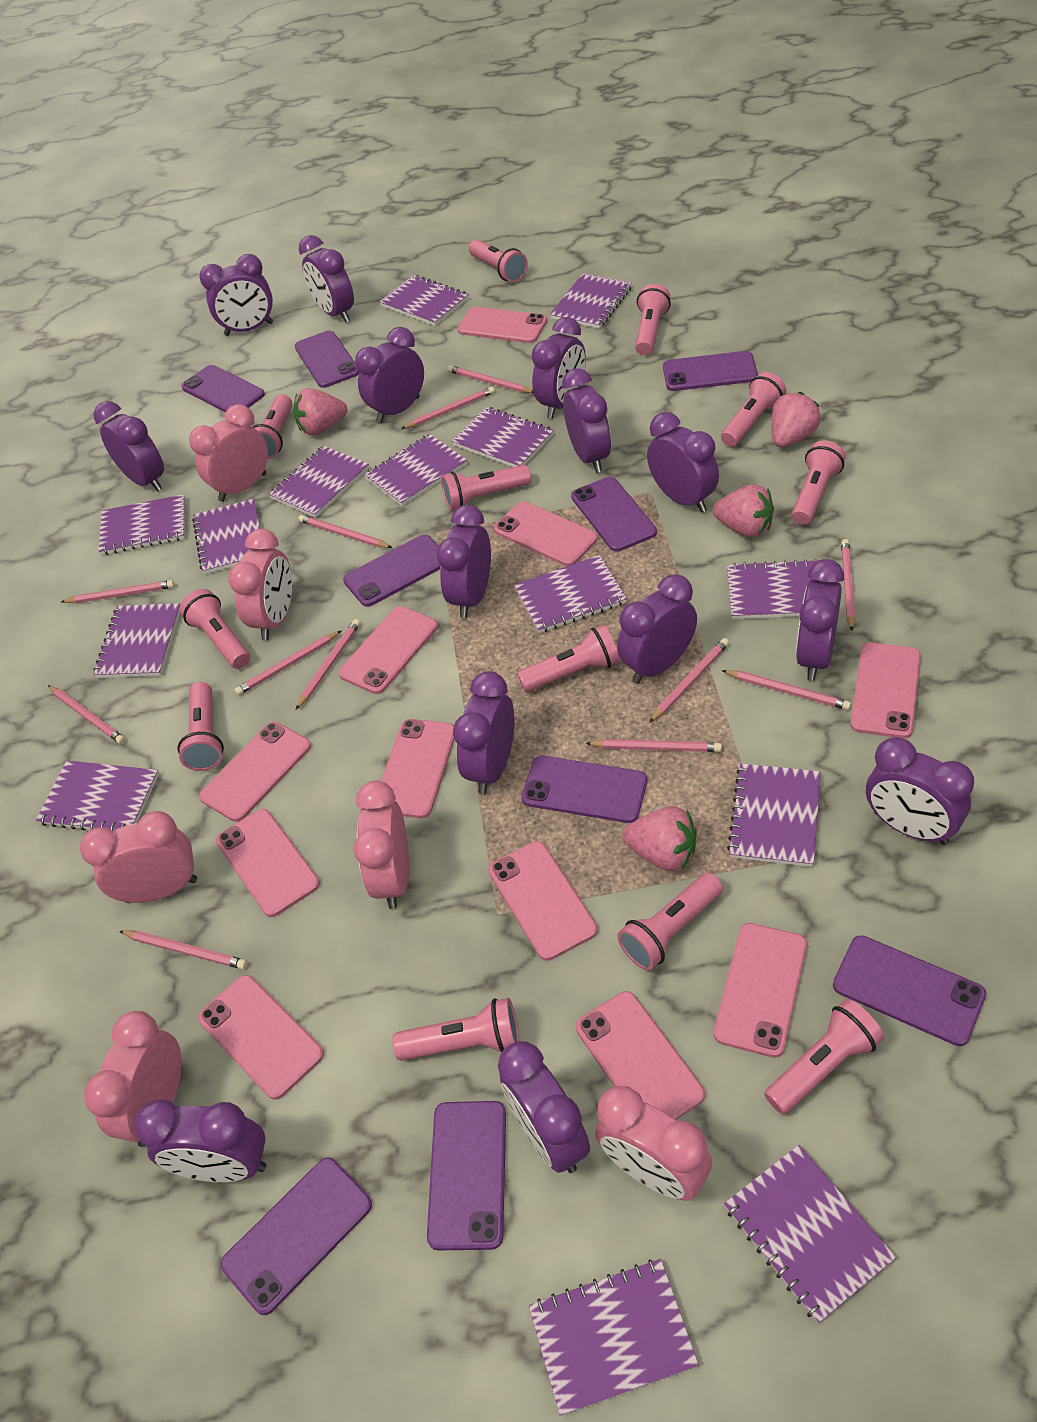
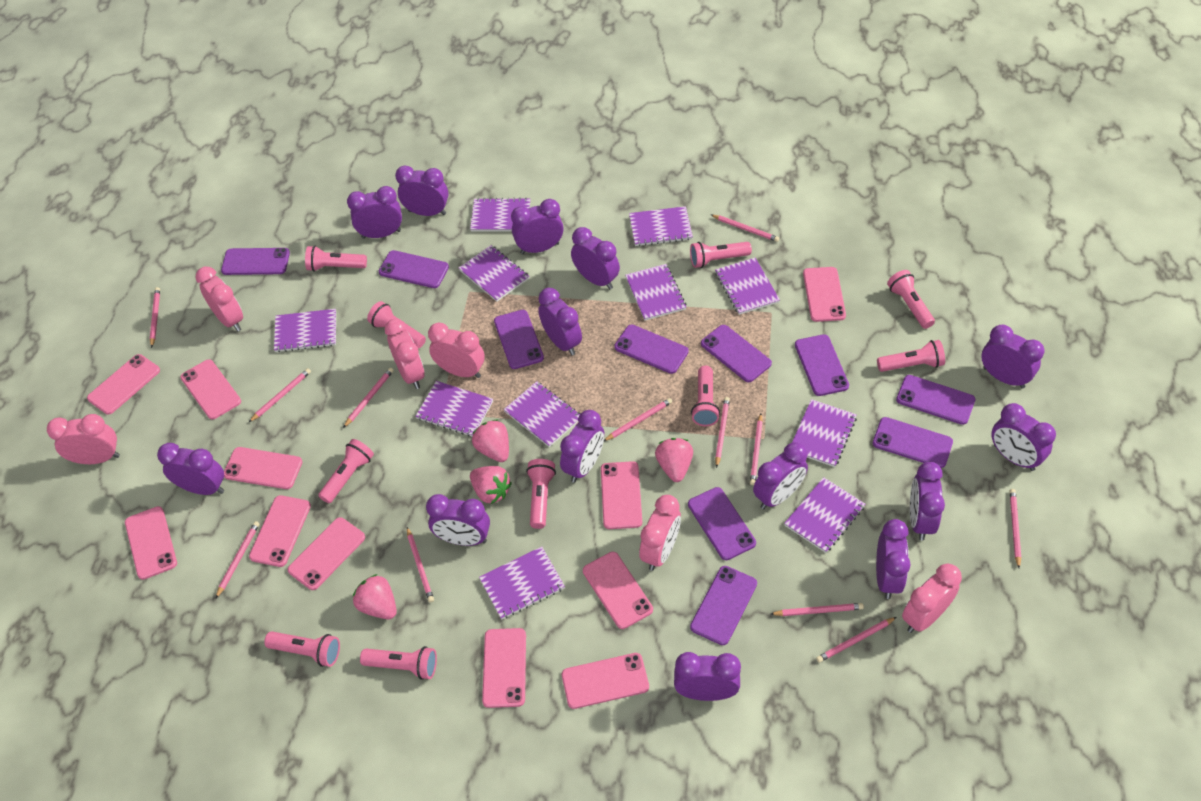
pink flashlight: [178,682,224,771] [180,589,250,669] [253,394,292,459] [392,998,519,1061] [441,465,531,510] [469,239,528,282] [517,625,620,692] [617,873,723,971] [635,284,671,355] [721,372,786,447] [764,999,884,1115] [792,441,846,525] = 12 -> [264,631,340,667] [305,246,367,272] [318,439,374,504] [360,646,437,680] [367,301,426,348] [526,459,556,529] [690,242,752,268] [691,366,720,426] [877,340,945,372] [887,270,935,329] = 10
purple notebook: [36,761,159,831] [94,603,180,678] [99,494,185,555] [192,499,260,574] [269,446,369,518] [364,434,467,506] [379,275,469,326] [452,407,554,467] [514,555,627,633] [529,1259,699,1416] [550,273,632,329] [724,1145,896,1324] [727,559,817,619] [727,763,821,867] = 14 -> [274,309,336,353] [415,381,493,437] [459,245,529,302] [470,198,530,232] [479,547,565,620] [503,381,580,447] [625,264,686,321] [629,206,693,246] [715,258,780,315] [784,477,865,553] [792,399,857,467] = 11
purple phone: [182,365,265,413] [221,1157,372,1315] [294,330,359,388] [343,534,440,607] [427,1101,506,1250] [521,756,647,823] [571,477,657,552] [663,351,758,391] [833,935,986,1046] = 9 -> [221,248,290,275] [379,250,449,288] [494,310,544,369] [614,325,689,374] [688,487,756,560] [690,566,757,645] [701,325,772,382] [795,334,849,396] [872,417,953,468] [896,375,975,425] = 10

